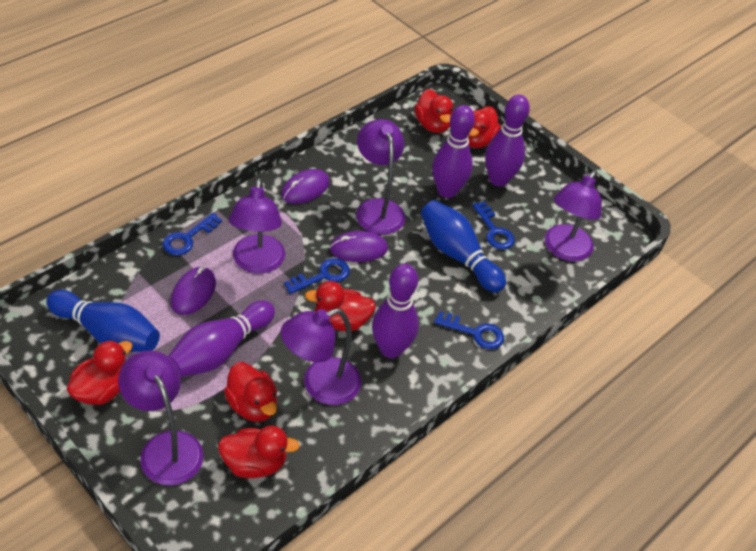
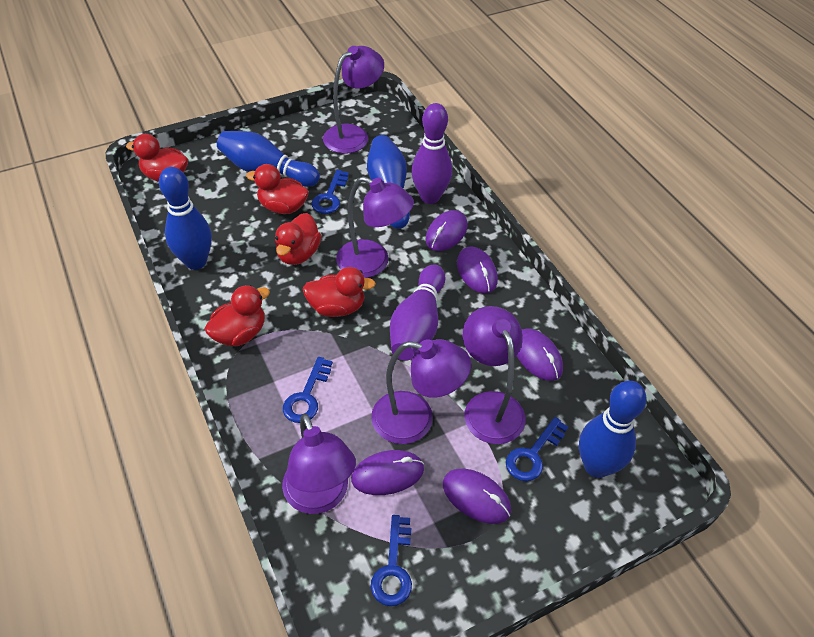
blue bowling pin: [46,290,160,352] [421,200,506,293] = 2 -> [159,167,212,270] [217,131,320,187] [367,135,410,229] [579,381,647,478] = 4
purple bowling pin: [168,301,275,377] [372,264,419,358] [432,105,475,198] [485,95,530,187] = 4 -> [390,264,446,361] [412,103,452,204] = 2
purple mouse: [171,267,216,315] [281,169,329,204] [330,231,388,262] = 3 -> [351,450,424,495] [425,210,468,251] [443,469,511,524] [457,246,498,293] [517,328,563,381] = 5
red duck: [67,340,133,405] [218,426,300,478] [224,362,277,422] [305,281,376,331] [414,89,453,133] [468,106,501,148] = 6 -> [126,134,188,182] [205,285,270,346] [246,164,309,214] [275,213,322,265] [303,267,376,317] = 5

